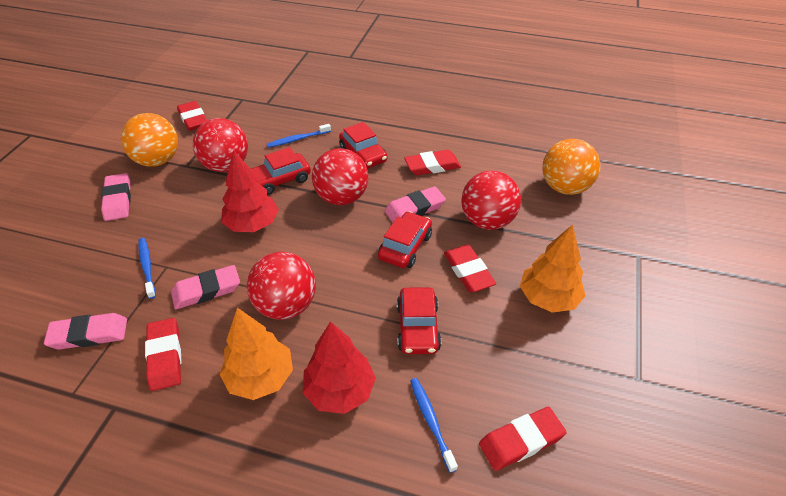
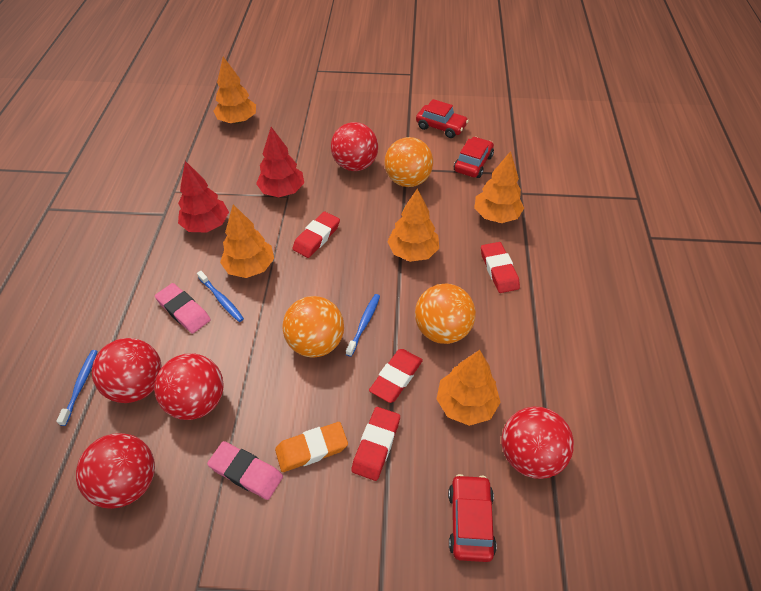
orange ball: [121,113,178,167] [542,139,600,195] = 2 -> [282,296,344,357] [385,137,433,187] [415,283,476,344] = 3
orange eraser: none = 0 -> [275,422,348,472] = 1
orange tree: [219,308,293,400] [520,224,586,313] = 2 -> [214,57,256,124] [220,204,274,278] [387,189,439,262] [437,350,501,426] [474,151,524,223] = 5
pink eraser: [44,313,127,350] [101,173,131,221] [171,265,240,309] [385,186,446,222] = 4 -> [155,283,211,334] [207,441,283,500] = 2
red ball: [192,118,248,172] [247,252,316,320] [312,148,368,205] [461,171,521,230] = 4 -> [76,433,155,509] [92,338,162,403] [154,354,224,420] [331,122,378,171] [502,407,574,479] = 5
red car: [251,147,311,195] [339,122,387,169] [378,211,432,268] [397,287,441,354] = 4 -> [416,99,469,138] [448,474,497,562] [454,137,494,178] = 3
red eraser: [145,318,181,391] [177,101,207,131] [404,150,461,175] [444,245,496,292] [479,407,567,471] = 5 -> [292,212,340,258] [351,407,400,481] [369,349,423,403] [481,242,520,293] = 4

